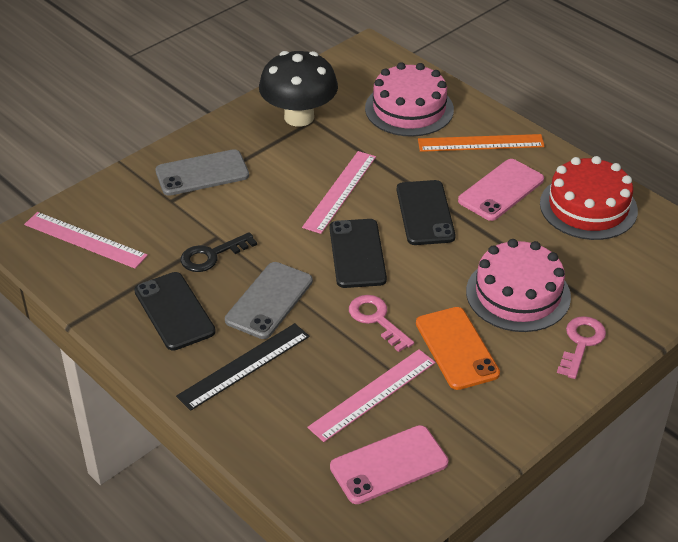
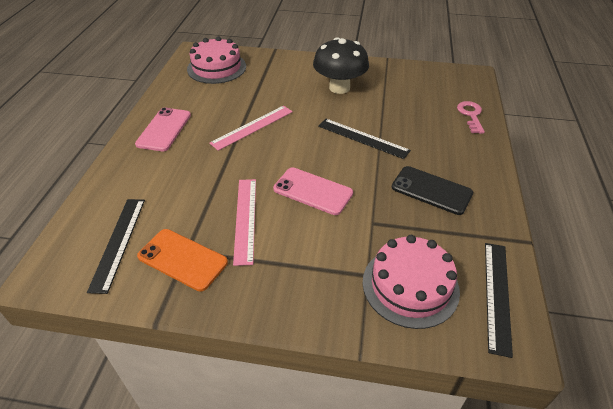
black key: [181,232,257,272] = 1 -> none = 0
black phone: [134,272,216,351] [330,219,387,288] [397,180,456,245] = 3 -> [392,166,473,215] = 1
black ruler: [176,323,310,411] = 1 -> [87,199,145,294] [318,119,411,159] [485,243,513,358] = 3
grey phone: [155,149,249,196] [225,262,313,339] = 2 -> none = 0
orange ruler: [418,134,545,152] = 1 -> none = 0
pink key: [349,295,414,352] [557,316,606,379] = 2 -> [457,101,485,134] = 1
pink ruler: [24,212,148,269] [302,151,376,234] [307,349,436,442] = 3 -> [209,106,293,151] [233,179,256,266] = 2
red cake: [540,156,638,240] = 1 -> none = 0

